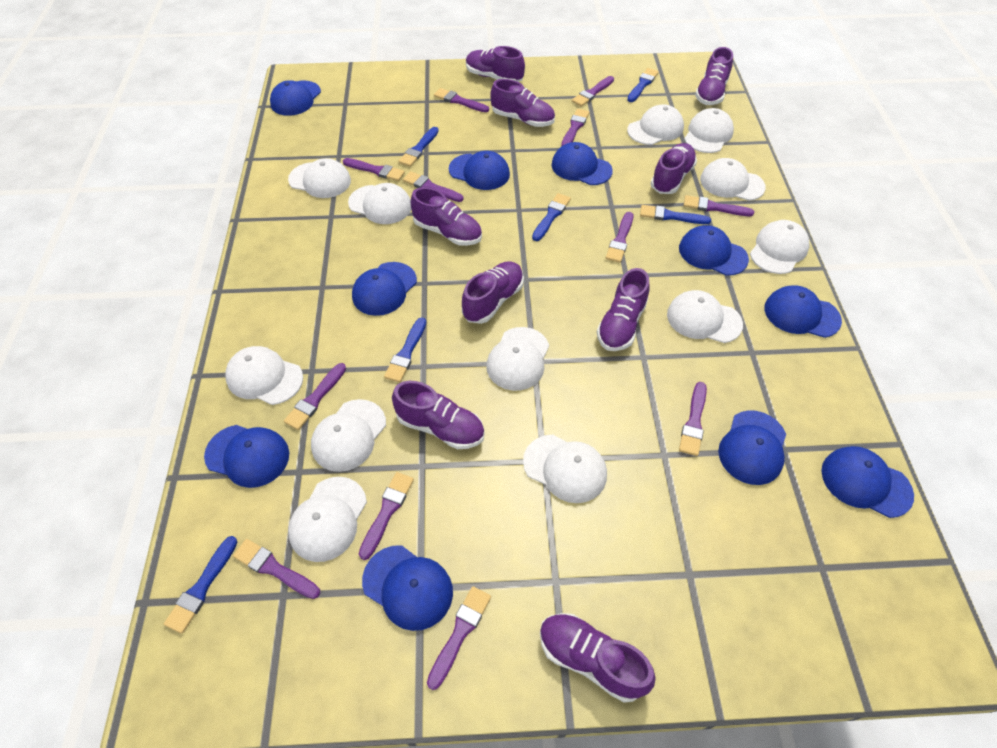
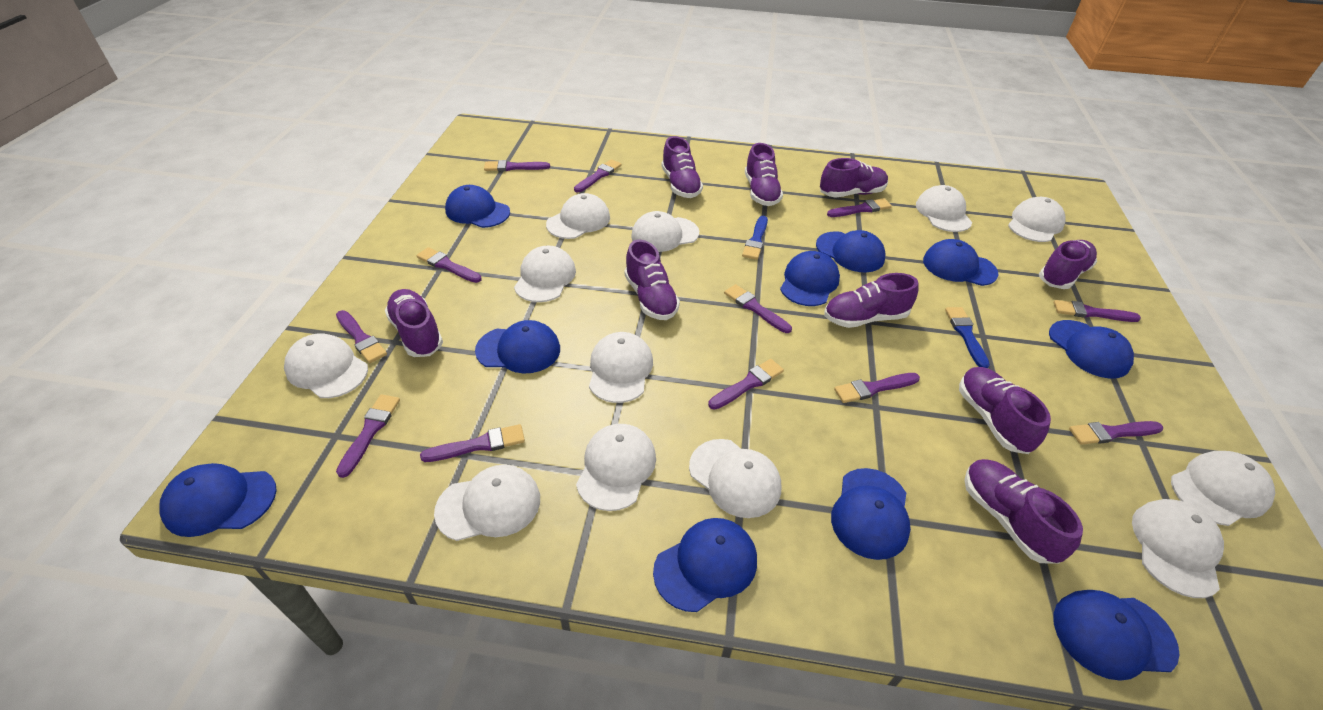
blue brush: [164,536,237,634] [384,317,426,383] [399,127,439,167] [532,193,571,241] [627,68,659,102] [640,205,711,224] = 6 -> [742,216,768,260] [945,307,990,368] = 2

